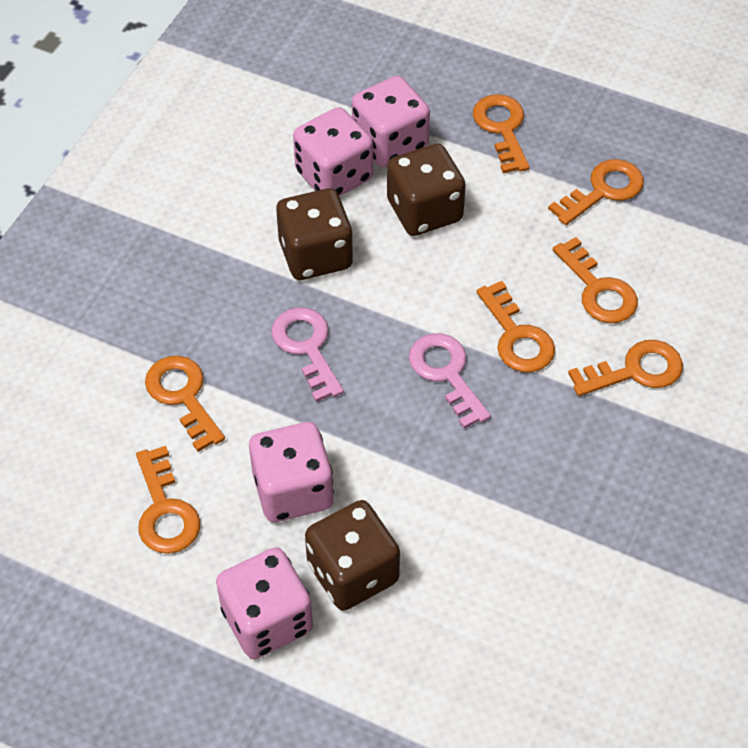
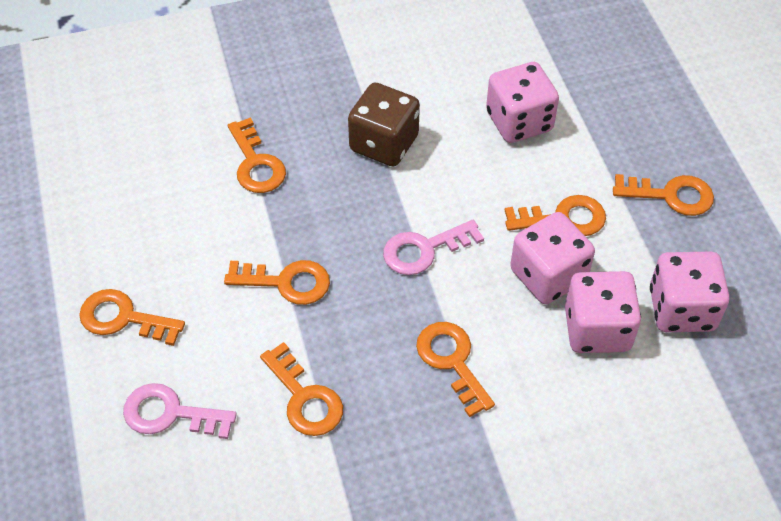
brown dice: [276,188,353,280] [305,500,400,611] [387,144,466,236] = 3 -> [348,83,420,167] = 1

